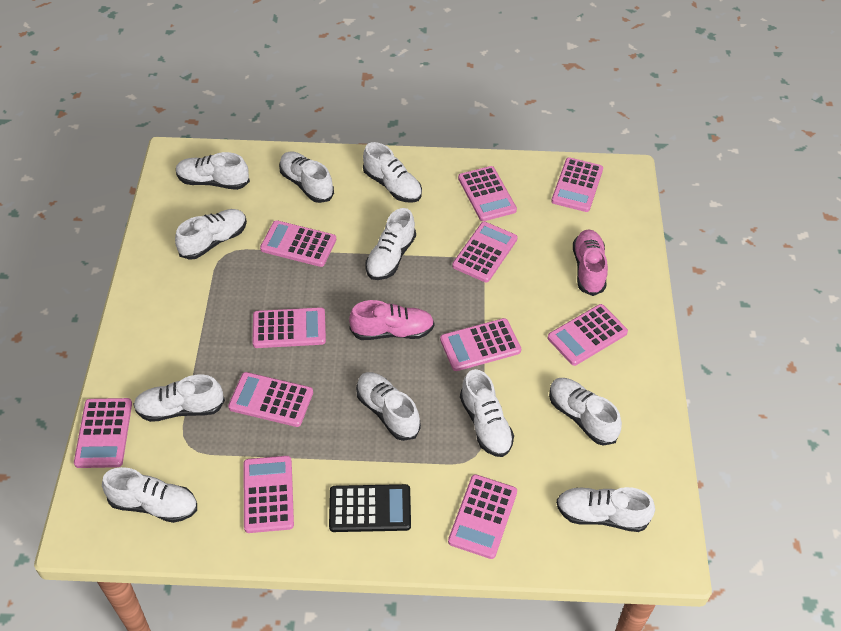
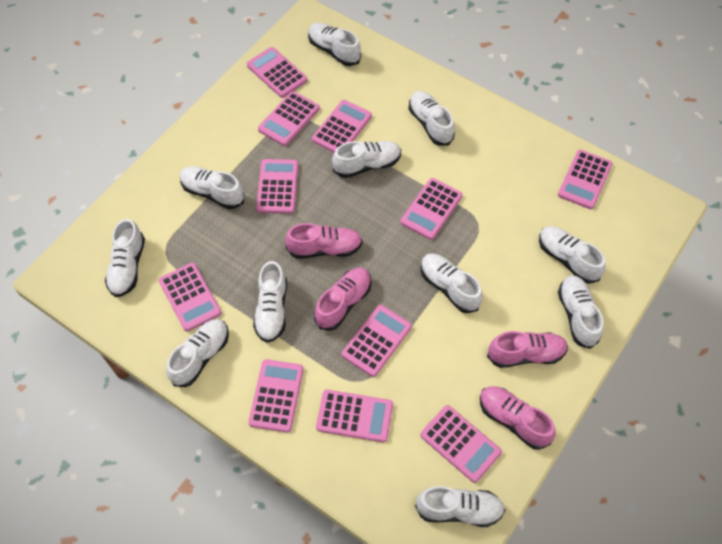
black calculator: [329,484,411,532] = 1 -> none = 0
pink shoe: [349,300,435,340] [573,229,608,296] = 2 -> [285,223,363,259] [314,267,371,331] [480,386,556,450] [487,331,568,368] = 4

